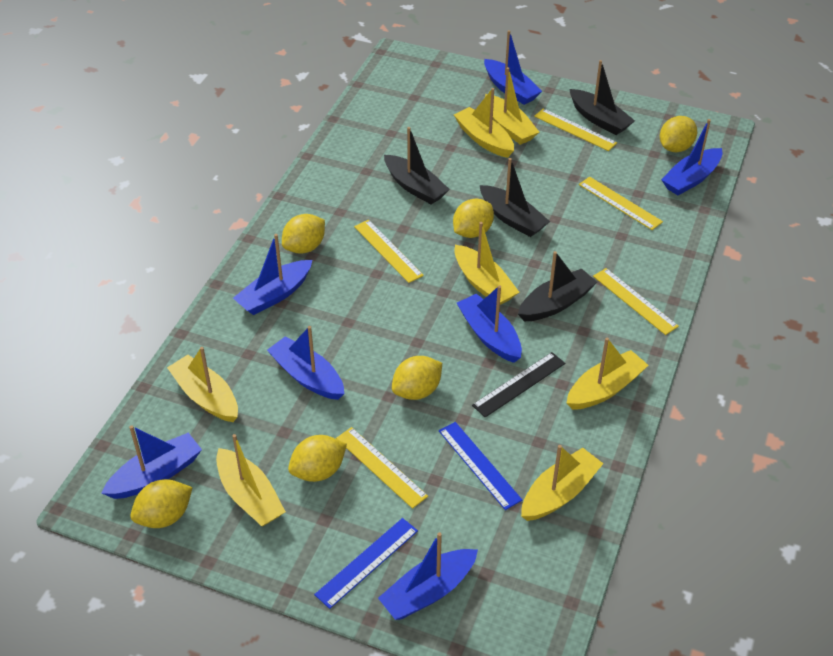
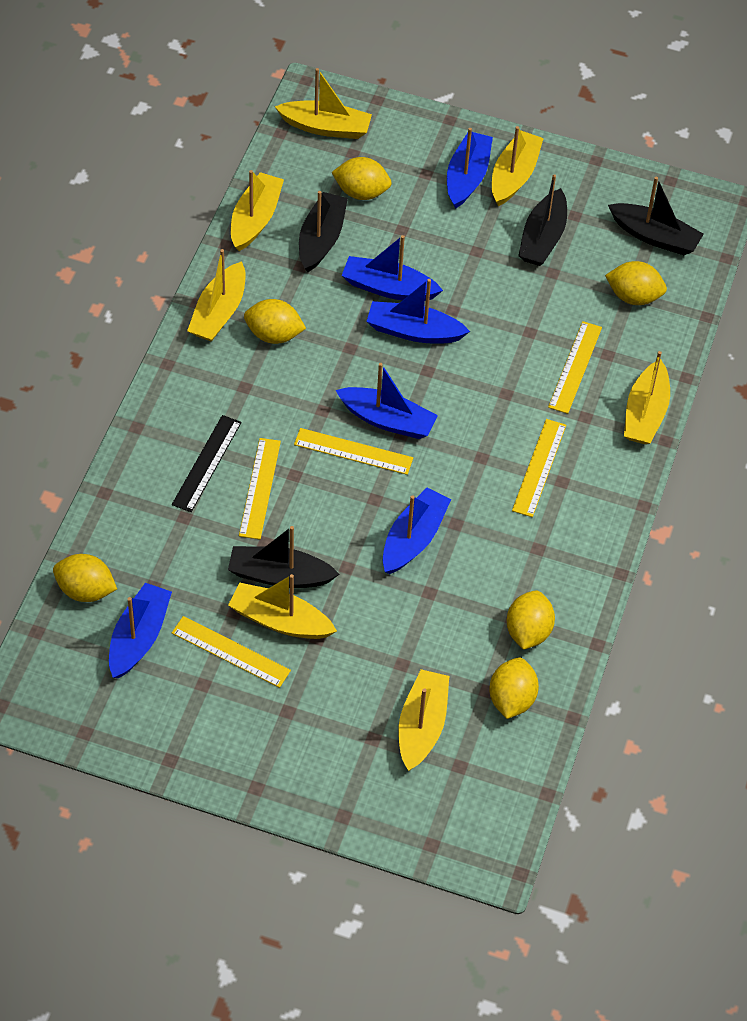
blue boat: [102,425,202,499] [233,234,312,315] [267,326,344,400] [378,532,478,620] [457,285,522,363] [484,30,542,105] [661,119,722,195] = 7 -> [109,583,172,678] [335,363,438,439] [341,235,443,301] [366,279,470,344] [383,488,451,574] [447,128,493,209] = 6
blue ruler: [314,518,418,609] [439,422,522,510] = 2 -> none = 0

